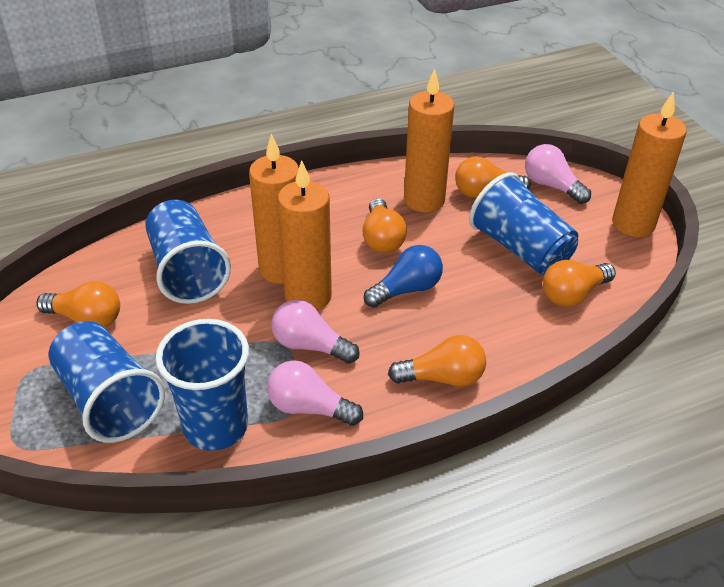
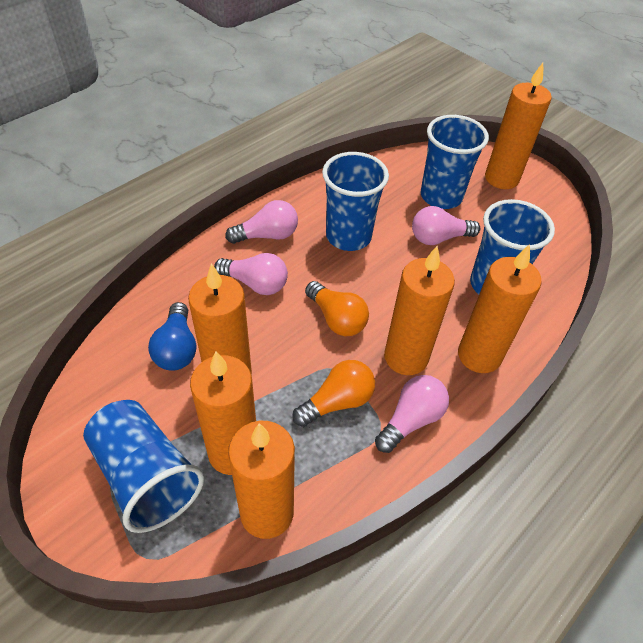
orange candle: [249,134,299,284] [278,160,332,311] [404,68,454,213] [612,91,687,237] = 4 -> [188,263,252,375] [190,351,256,475] [228,421,295,539] [384,246,455,375] [458,244,542,373] [485,63,552,189] = 6
orange light bulb: [36,281,120,328] [362,198,407,253] [388,335,486,387] [455,156,531,198] [543,260,616,307] = 5 -> [292,360,375,427] [305,281,369,336] = 2
pink light bulb: [267,360,363,426] [271,300,360,364] [525,144,591,204] = 3 -> [214,253,288,295] [225,200,298,244] [375,375,449,453] [412,206,480,245] = 4

